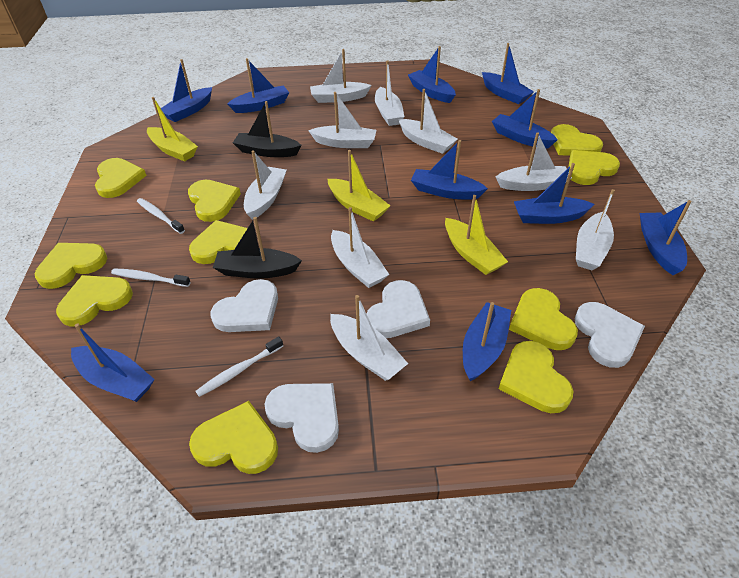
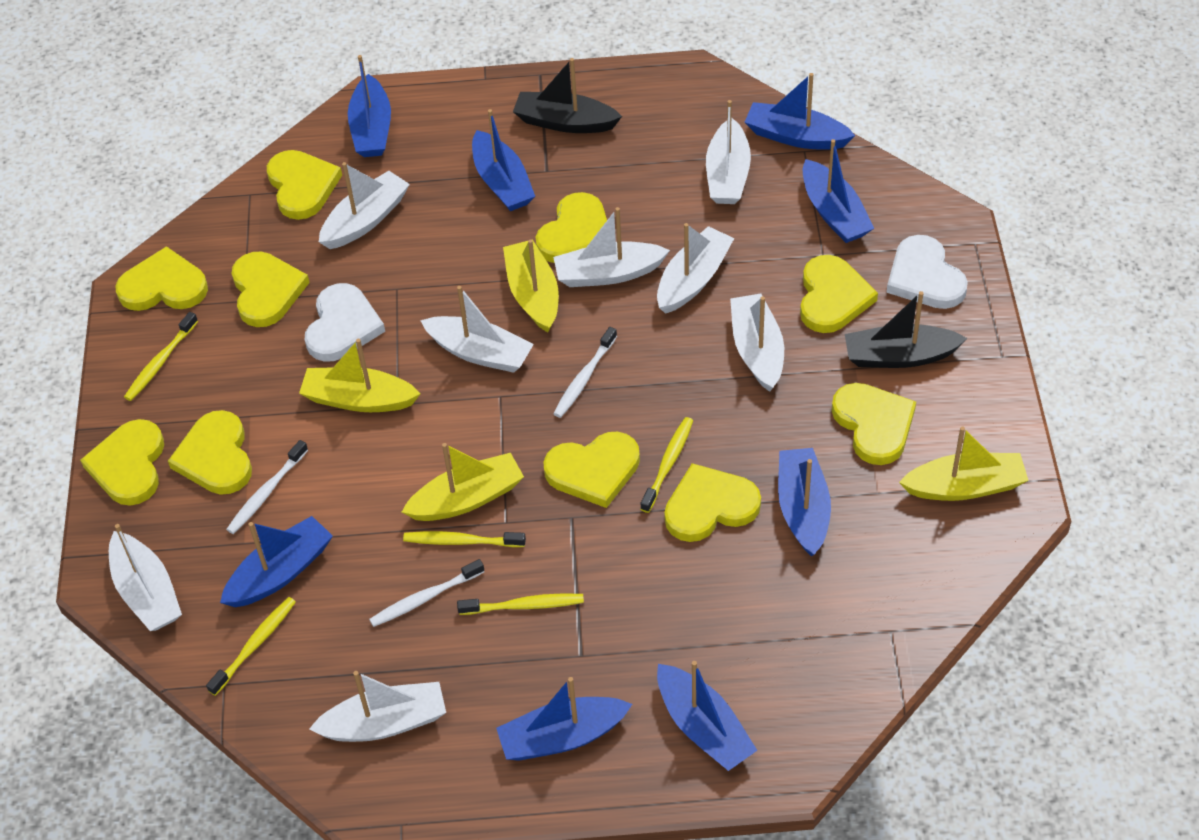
blue boat: [71,323,155,402] [161,59,212,122] [228,58,289,113] [408,46,456,103] [411,140,488,200] [463,302,511,381] [482,43,534,104] [492,89,557,148] [514,163,595,224] [640,200,692,275] = 10 -> [220,516,333,607] [348,55,391,157] [472,109,535,211] [496,677,632,761] [657,661,757,771] [745,73,856,150] [778,448,831,557] [803,139,874,243] = 8
white boat: [244,150,287,220] [308,92,376,148] [310,49,372,103] [330,295,408,381] [331,207,389,288] [375,60,404,126] [398,89,458,154] [496,132,572,191] [576,189,615,270] = 9 -> [109,524,182,631] [309,671,446,742] [319,162,410,249] [420,286,534,373] [553,207,670,287] [657,223,734,314] [706,100,751,204] [730,293,784,392] = 8
white heart: [211,279,278,332] [264,383,339,453] [367,280,430,338] [574,302,645,368] = 4 -> [305,283,385,362] [886,235,968,309] = 2
yellow boat: [147,97,198,161] [328,150,390,222] [445,195,508,275] = 3 -> [299,339,421,412] [402,443,524,521] [503,239,559,333] [899,427,1029,501] = 4
yellow toothbrush: none = 0 -> [124,312,198,401] [206,597,296,696] [403,531,526,547] [457,593,584,615] [641,417,693,513] = 5

